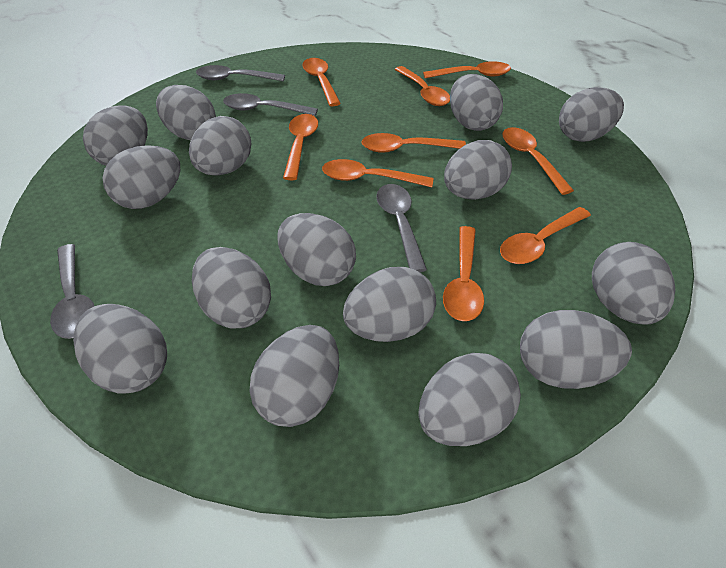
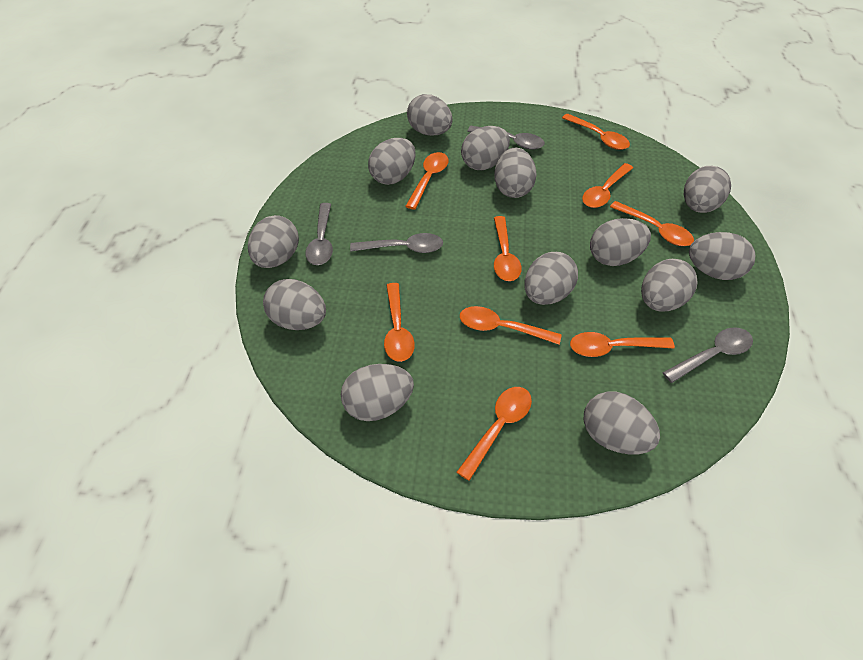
grey egg: [73,304,167,394] [83,105,148,166] [103,145,180,209] [156,85,216,140] [189,116,251,176] [192,247,271,329] [249,325,339,427] [278,213,356,286] [343,267,436,342] [418,353,521,446] [444,140,512,200] [450,74,503,131] [520,310,632,389] [559,87,624,142] [592,242,675,325] = 15 -> [248,215,299,268] [263,279,326,330] [341,364,414,421] [368,138,416,185] [407,94,453,136] [461,126,510,170] [494,148,537,198] [524,252,578,305] [584,392,660,454] [590,218,651,266] [641,259,698,311] [684,166,731,213] [689,232,755,280] = 13

